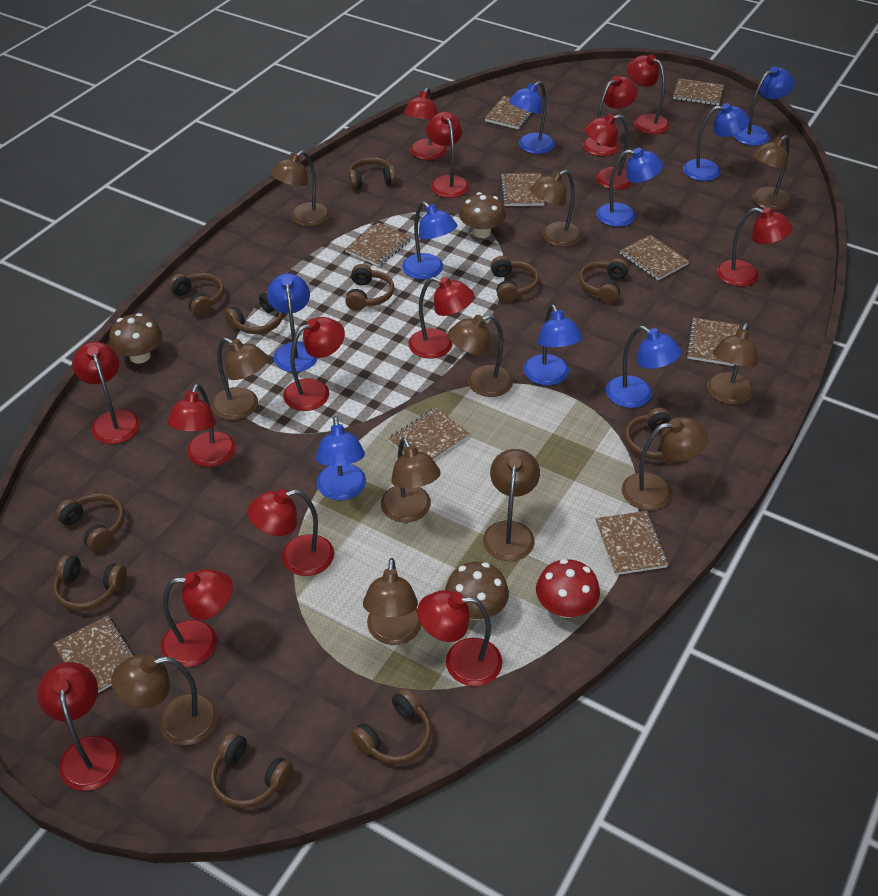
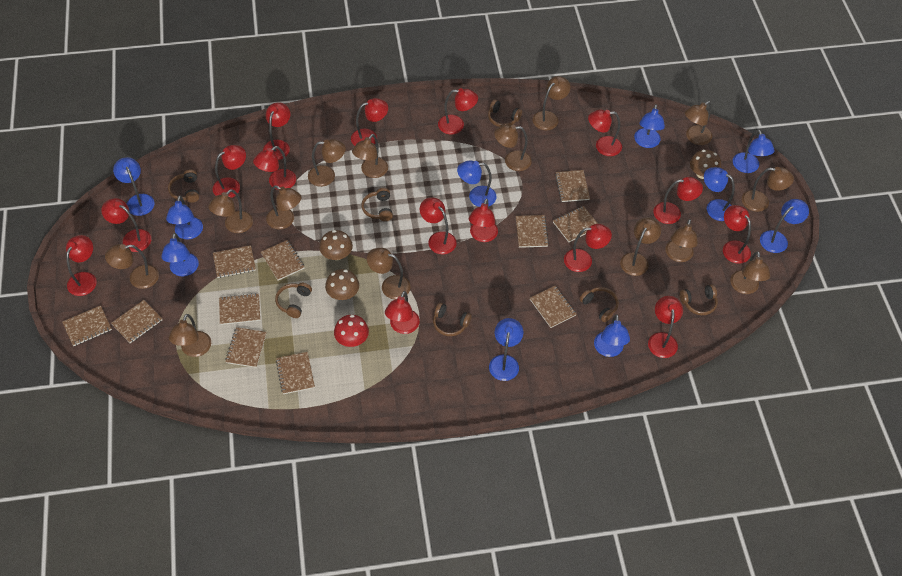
blue lamp: [267,273,318,372] [316,416,366,500] [402,202,457,280] [509,81,555,154] [524,304,582,386] [596,148,663,227] [606,326,682,408] [683,103,750,181] [734,66,795,146] = 9 -> [113,157,154,216] [161,233,199,276] [166,195,203,240] [457,160,497,207] [489,318,523,381] [594,314,630,357] [634,104,665,148] [704,167,735,221] [733,129,775,173] [760,199,809,253] = 10
brown headphones: [53,554,127,611] [55,493,125,552] [169,273,224,316] [211,732,293,808] [225,291,283,334] [345,264,394,311] [349,157,396,189] [351,689,431,764] [491,256,539,302] [579,258,629,304] [625,408,678,464] = 11 -> [168,170,199,203] [275,283,312,318] [361,188,393,221] [433,303,472,336] [488,100,522,127] [580,287,619,322] [680,284,718,315] = 7
brown lamp: [111,654,218,745] [211,337,268,420] [271,150,330,226] [363,558,422,645] [381,438,441,523] [448,315,513,397] [483,449,540,561] [530,170,582,247] [622,417,708,510] [707,323,758,405] [752,135,791,210] = 11 -> [105,244,159,289] [169,314,211,357] [208,189,253,233] [266,185,301,230] [308,139,346,187] [352,134,388,178] [367,248,411,299] [494,125,532,171] [533,76,571,130] [620,217,661,276] [665,219,698,262] [685,101,712,145] [730,251,771,294] [742,167,794,212] = 14
brown notebook: [53,615,133,693] [345,222,411,267] [388,408,470,460] [485,96,532,129] [500,173,545,206] [595,511,669,575] [620,235,689,280] [673,78,724,106] [686,317,739,366] = 9 -> [62,305,112,346] [111,300,162,343] [213,245,256,278] [219,293,260,325] [225,327,267,368] [261,240,304,280] [276,352,315,394] [516,215,549,248] [530,286,576,328] [553,206,598,242] [555,170,590,202] = 11
red lamp: [37,662,121,791] [72,341,140,444] [161,569,233,667] [167,384,235,467] [247,489,334,576] [283,317,345,411] [404,87,447,160] [408,277,474,359] [417,590,502,686] [426,112,469,198] [583,76,638,156] [584,114,633,190] [627,54,670,134] [717,207,793,286] = 14 -> [66,235,97,296] [101,198,151,252] [213,145,246,198] [253,146,296,190] [263,102,290,160] [351,98,388,146] [385,291,420,334] [420,197,457,254] [438,88,478,134] [469,199,498,242] [564,224,612,272] [588,110,622,156] [648,296,683,358] [653,177,703,224] [723,205,751,264] = 15

